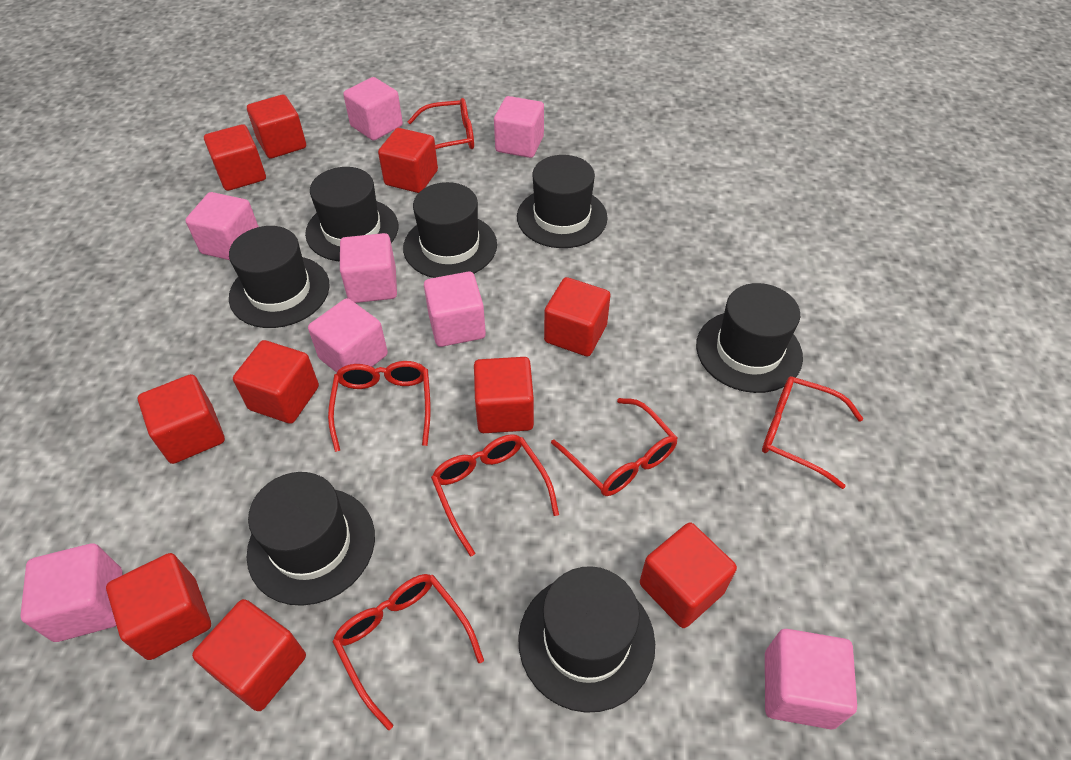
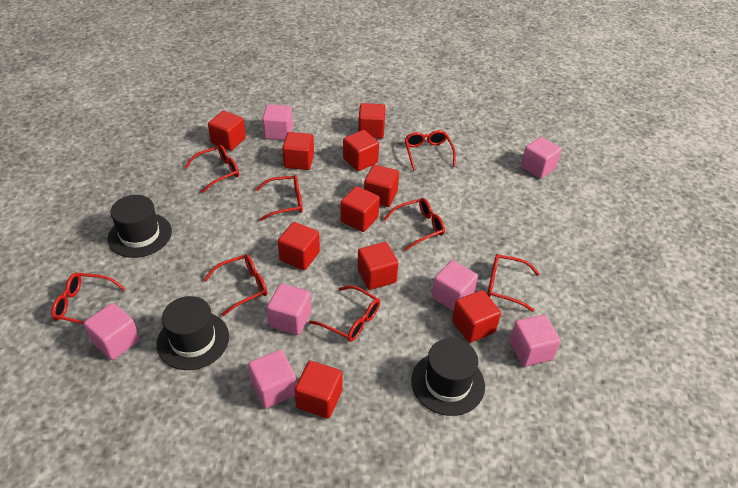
black hat: [229,226,330,328] [246,472,375,606] [305,167,398,261] [403,182,497,278] [517,155,608,248] [518,566,655,713] [696,283,803,393] = 7 -> [108,195,172,258] [157,296,229,370] [411,338,485,416] = 3
pink cube: [20,543,122,642] [185,192,259,260] [308,298,388,373] [340,233,397,303] [343,77,403,141] [424,272,486,347] [494,96,544,158] [765,629,857,729] = 8 -> [84,303,140,360] [248,350,296,408] [262,104,293,140] [267,284,311,335] [432,260,478,311] [510,315,561,367] [521,137,562,178] = 7
red glasses: [328,361,431,452] [332,574,484,730] [407,98,474,149] [431,434,559,557] [551,398,678,496] [762,376,864,489] = 6 -> [51,273,126,324] [184,145,239,193] [204,254,267,316] [255,175,303,221] [309,285,380,342] [384,198,445,251] [405,130,456,171] [487,254,540,312] = 8

